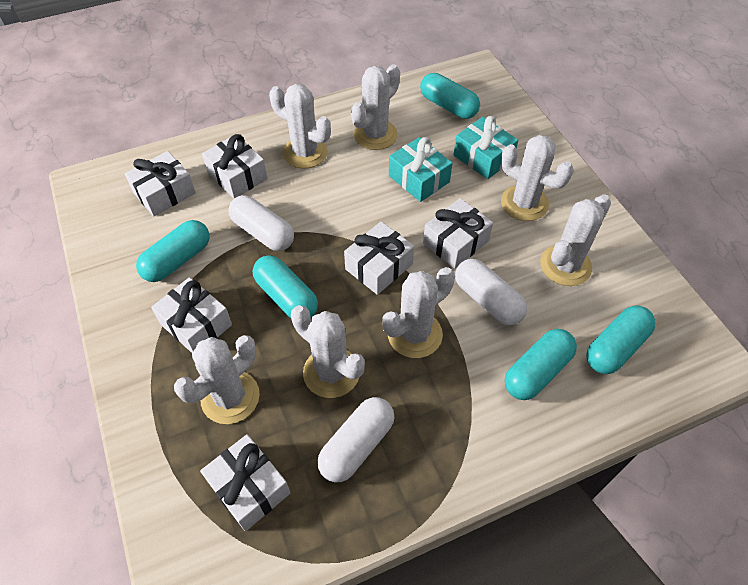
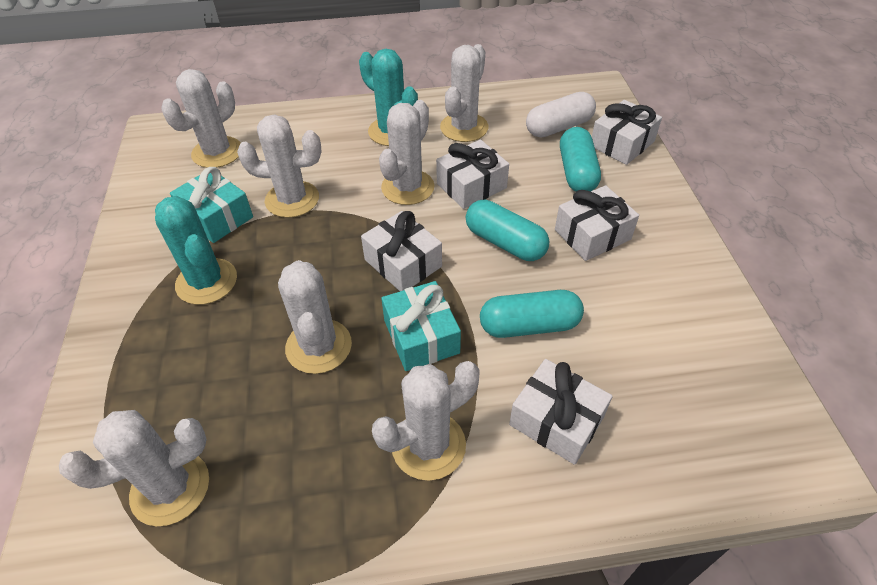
turquoise cactus: none = 0 -> [155,196,237,305] [359,49,418,146] = 2
turquoise capsule: [136,220,210,282] [253,255,318,318] [420,73,480,119] [505,329,577,400] [586,305,656,374] = 5 -> [465,200,549,261] [480,290,584,338] [560,127,601,192] = 3
white capsule: [229,195,294,251] [317,397,395,482] [455,259,527,325] = 3 -> [526,92,596,138] = 1
white gift: [125,151,196,216] [151,277,232,353] [200,434,290,531] [202,134,268,198] [344,222,414,295] [423,198,493,269] = 6 -> [361,211,442,291] [436,139,509,209] [509,359,613,465] [555,185,639,261] [592,100,662,165] = 5

